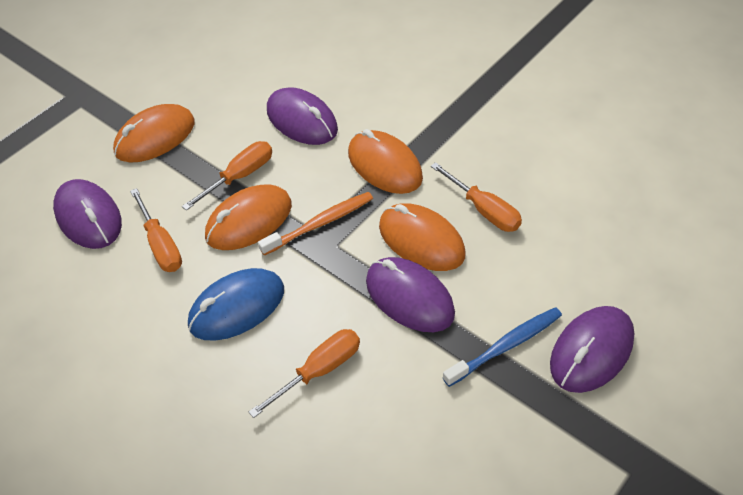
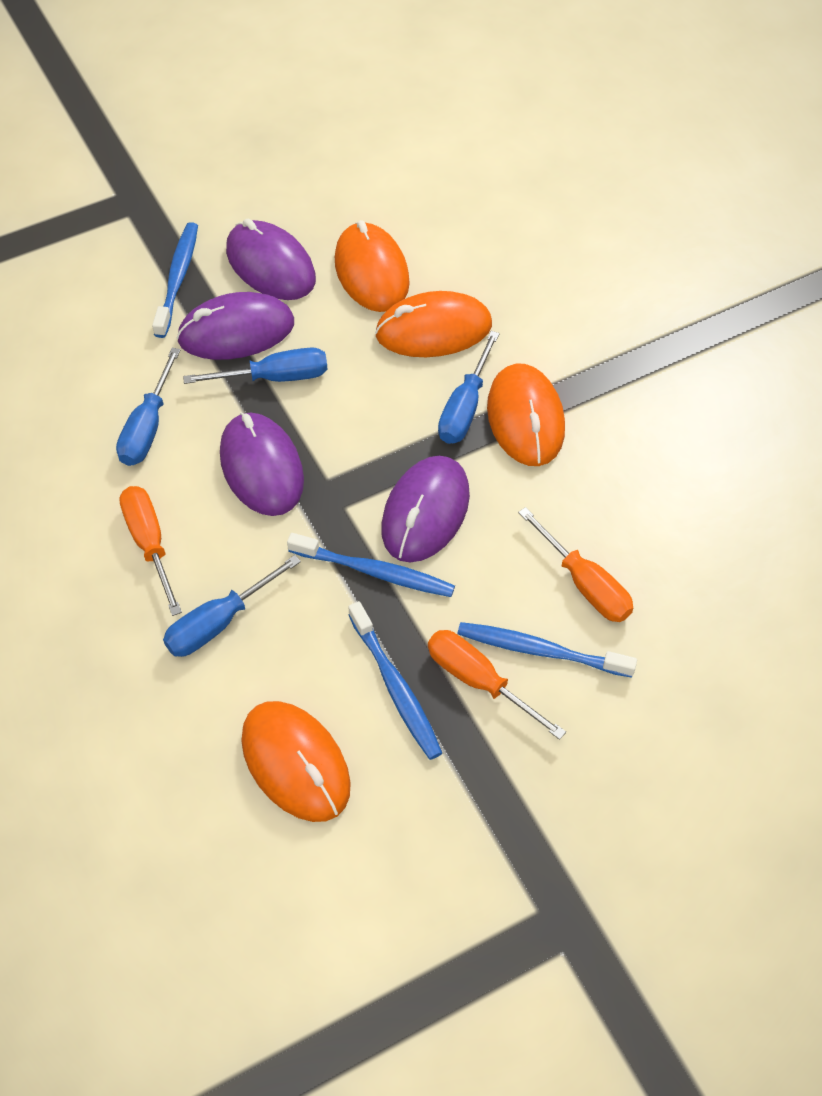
blue mouse: [188,268,284,341] = 1 -> none = 0
blue screwdriver: none = 0 -> [116,348,181,466] [163,555,301,657] [183,347,328,384] [438,331,500,444] = 4
blue toothbrush: [443,307,562,387] = 1 -> [152,222,198,338] [287,533,455,597] [348,601,442,760] [458,622,637,678] = 4
orange screwdriver: [130,188,182,272] [182,141,272,211] [249,329,360,418] [431,162,522,232] = 4 -> [119,486,182,616] [428,630,566,740] [518,507,633,622] = 3
orange toothbrush: [258,192,373,256] = 1 -> none = 0

